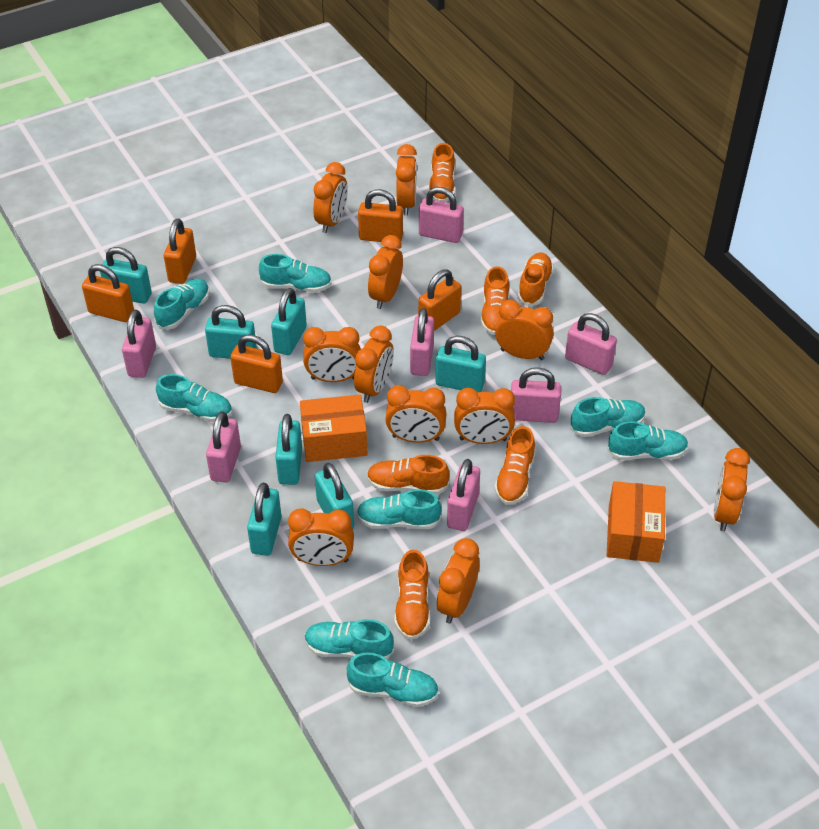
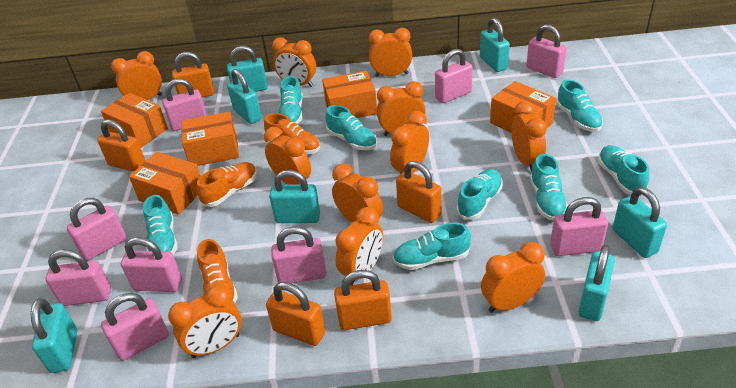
orange box: [300,394,368,462] [607,481,665,563] = 2 -> [101,93,168,148] [129,152,201,215] [181,111,239,166] [322,71,377,118] [490,81,556,133] = 5
orange shoe: [367,455,449,494] [394,550,430,640] [428,143,455,202] [481,266,509,335] [494,426,535,505] [518,253,554,306] = 6 -> [197,162,257,207] [197,239,238,303] [264,113,320,154] = 3
pink padlock: [122,310,156,378] [206,411,241,483] [410,308,434,376] [419,187,464,243] [447,459,480,531] [511,367,561,423] [565,313,617,375] = 7 -> [46,250,111,306] [67,198,127,261] [101,293,169,361] [121,237,182,292] [162,78,207,131] [271,226,326,283] [435,49,473,103] [526,24,567,78] [550,197,608,256] = 9

